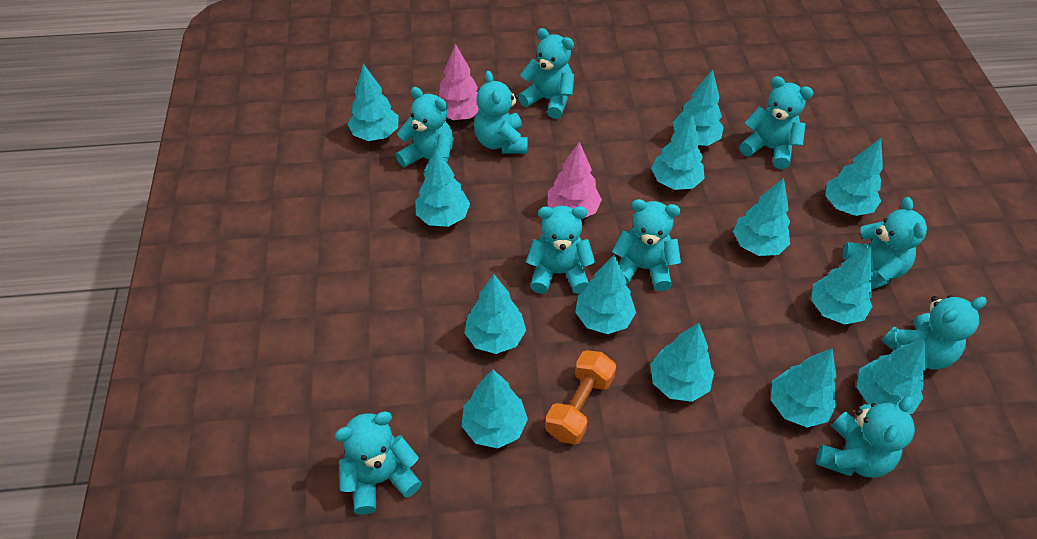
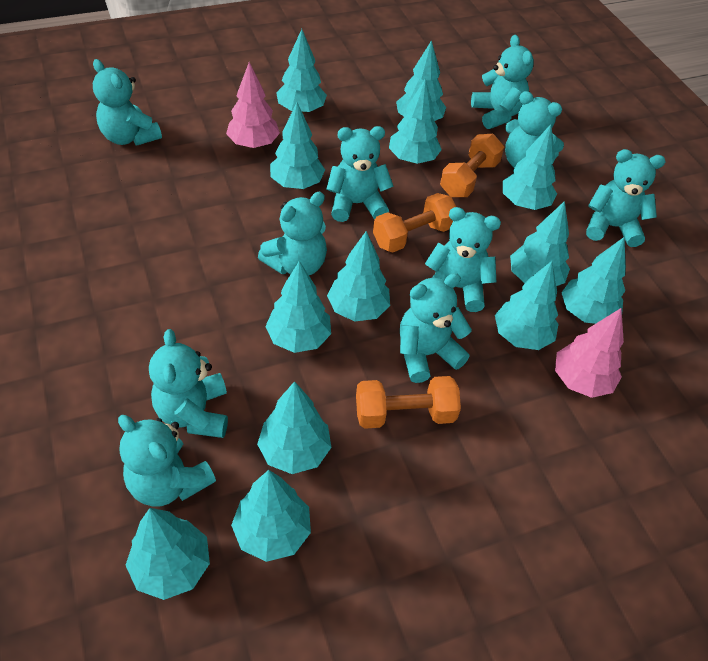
orange dumbbell: [545,350,616,445] = 1 -> [356,376,461,429] [373,193,456,252] [440,134,504,197] = 3

